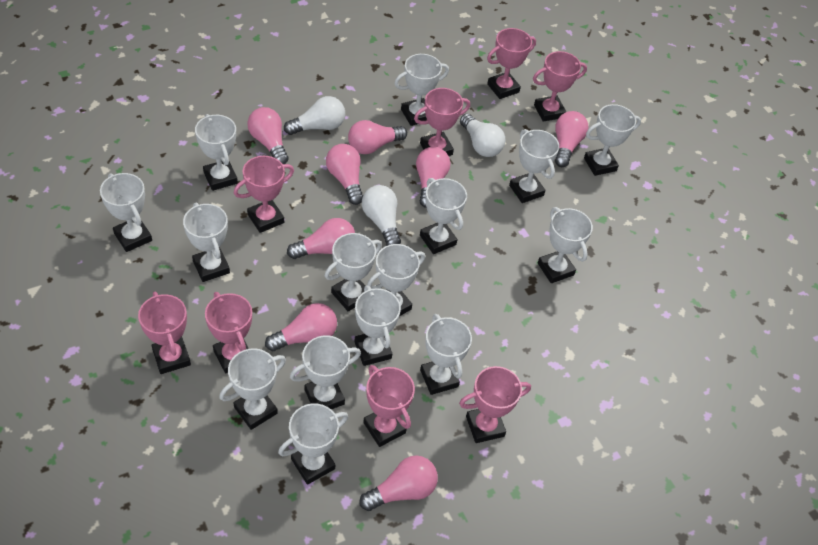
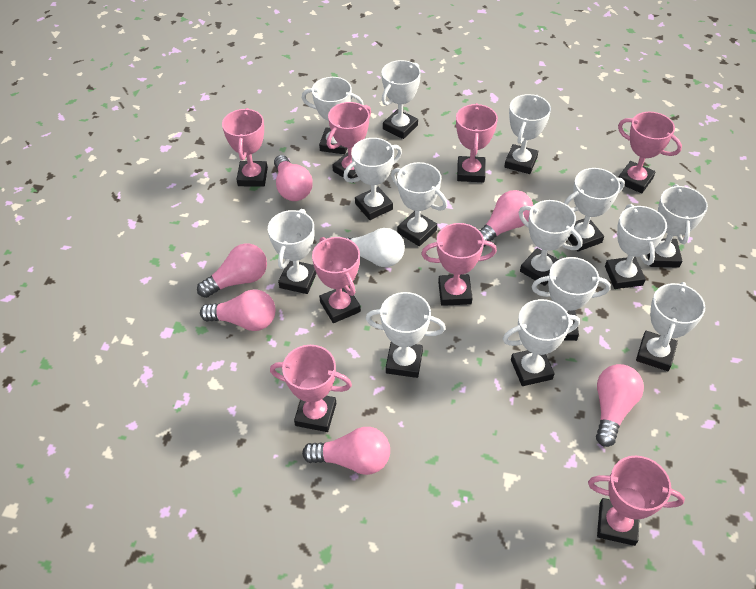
pink light bulb: [247,107,289,164] [265,303,337,351] [287,218,355,259] [326,144,363,205] [348,120,407,154] [360,455,438,511] [416,147,450,208] [555,111,589,167] = 8 -> [197,243,267,298] [200,289,275,331] [274,155,313,201] [302,427,390,475] [479,190,533,247] [596,364,644,447] = 6
white light bulb: [284,96,345,135] [362,185,401,246] [460,114,505,157] = 3 -> [343,228,405,267] = 1
white trophy: [100,173,152,252] [183,203,230,282] [195,114,238,191] [219,348,286,430] [278,403,348,485] [290,335,361,409] [324,233,382,311] [354,285,401,366] [367,244,425,316] [394,54,449,126] [420,178,467,254] [420,314,472,395] [509,129,559,203] [538,207,593,283] [584,104,641,176] = 15 -> [268,209,317,294] [302,77,364,154] [343,138,402,220] [366,292,446,378] [382,60,421,139] [391,162,447,246] [503,299,580,386] [504,94,551,174] [518,200,583,286] [531,257,611,341] [564,168,625,252] [605,204,667,289] [636,282,705,371] [647,184,708,268] = 14

